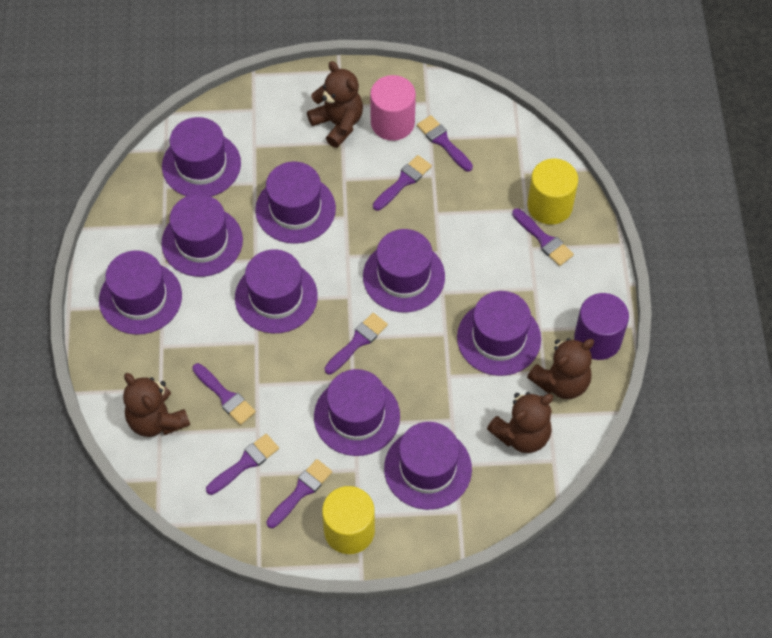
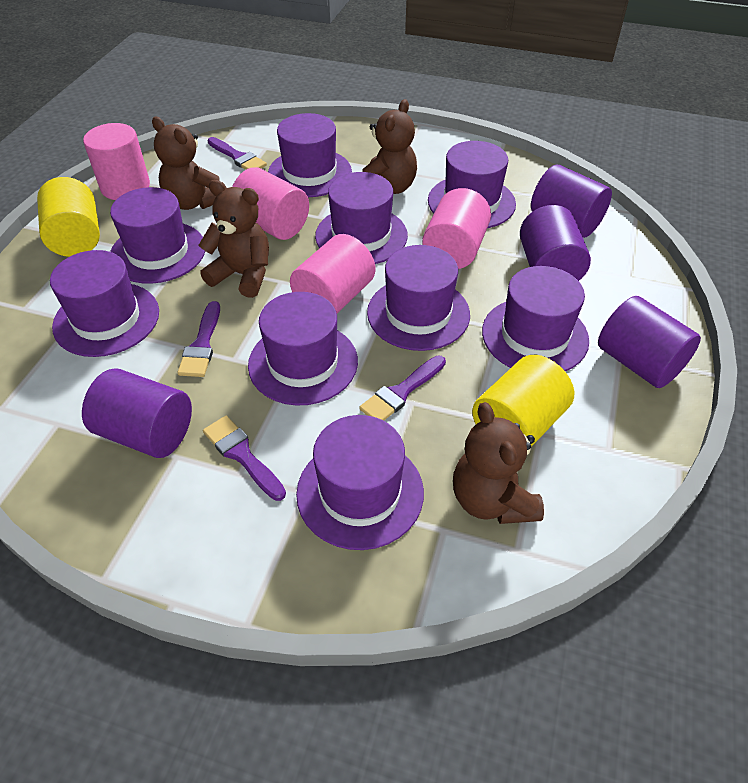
pink cylinder: [370,75,416,141] = 1 -> [83,123,150,200] [232,167,309,240] [290,234,375,313] [422,188,491,269] = 4
purple brush: [192,363,256,425] [206,434,279,495] [266,459,332,528] [325,313,388,374] [373,155,432,211] [417,115,473,172] [512,208,574,266] = 7 -> [177,301,220,377] [203,416,286,501] [207,137,267,170] [359,355,446,421] = 4
purple cylinder: [574,293,629,360] = 1 -> [82,368,192,458] [520,205,591,281] [531,165,612,238] [598,296,701,388] = 4

